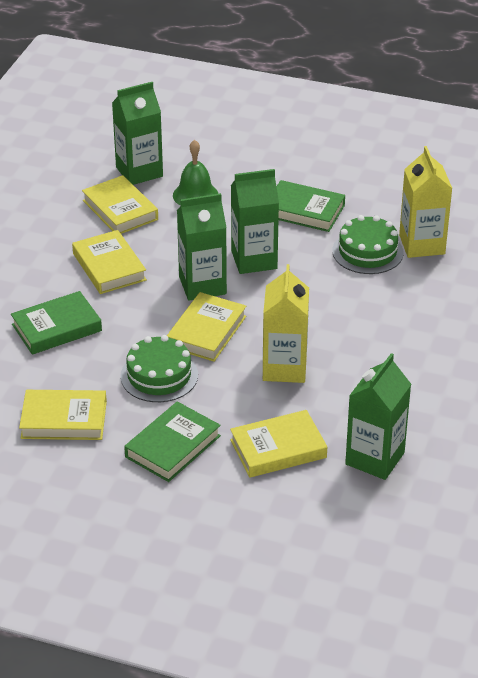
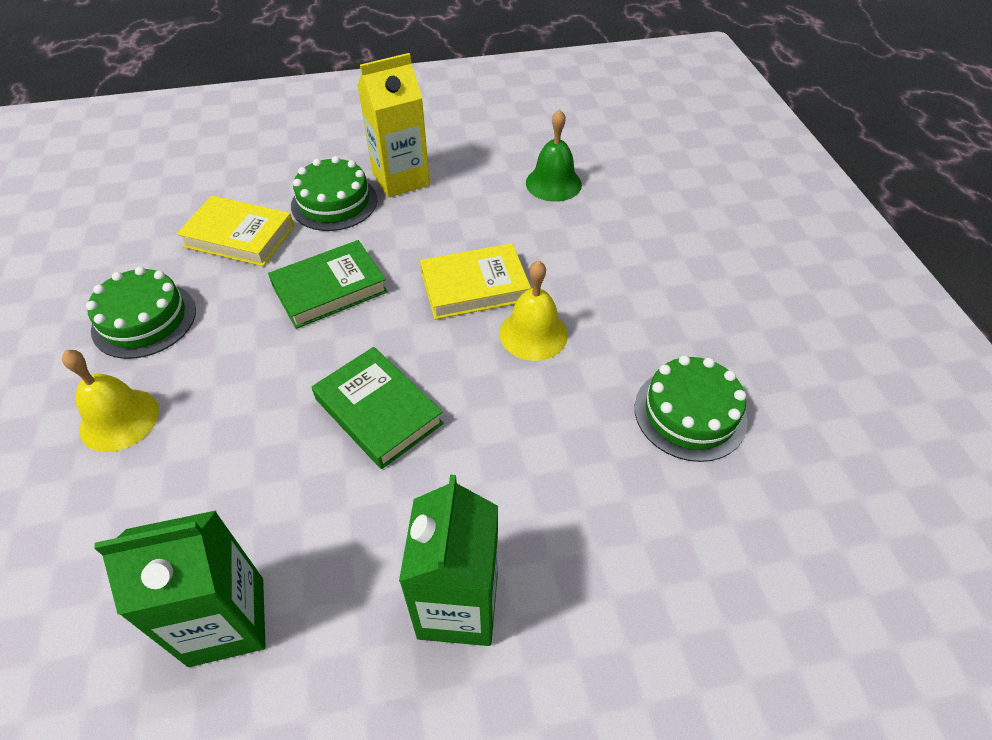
green book: [11,291,102,355] [124,401,221,482] [277,180,345,232] = 3 -> [268,240,388,329] [312,347,444,469] = 2
green cake: [120,335,198,402] [332,215,403,274] = 2 -> [86,267,196,359] [291,156,377,231] [635,355,748,462] = 3
green carton: [112,82,163,185] [177,193,227,301] [231,169,279,274] [345,353,411,480] = 4 -> [94,511,265,667] [399,475,498,646] = 2
yellow bell: none = 0 -> [62,350,159,452] [500,260,568,361] = 2
yellow book: [19,390,107,440] [72,230,147,294] [82,175,158,234] [167,292,246,362] [230,410,327,478] = 5 -> [177,196,294,266] [420,243,531,320] = 2
yellow carton: [263,264,309,383] [399,146,453,258] = 2 -> [357,53,430,198] = 1

